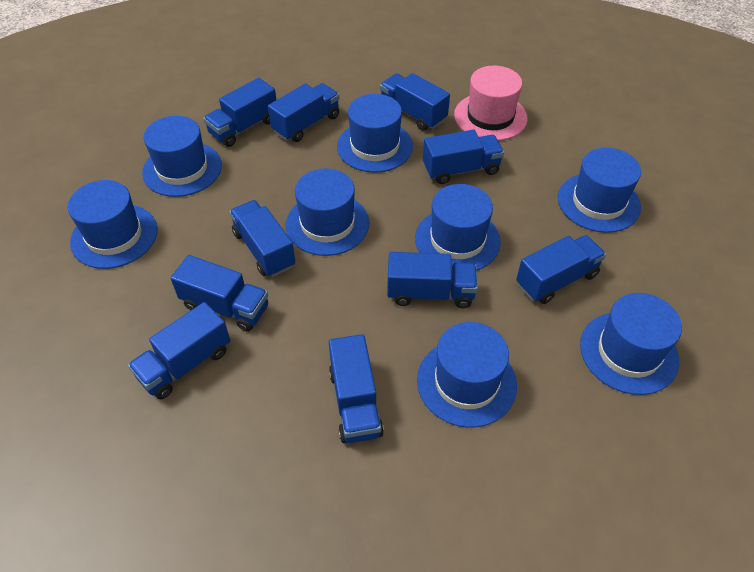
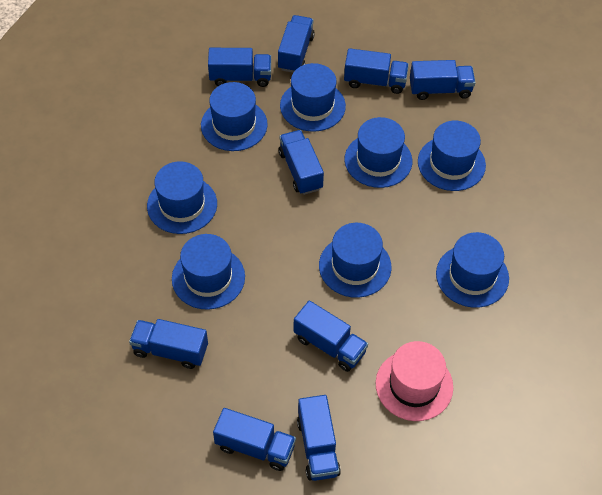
blue truck: [128,302,230,399] [171,255,268,331] [203,78,276,147] [229,200,295,277] [268,83,339,142] [329,334,384,443] [380,73,450,131] [387,252,478,308] [423,130,504,184] [516,235,606,304] = 10 -> [129,319,208,369] [208,48,271,87] [213,408,296,471] [278,15,315,73] [279,130,324,195] [294,300,368,372] [297,395,341,481] [344,48,409,94] [410,60,476,100] = 9

